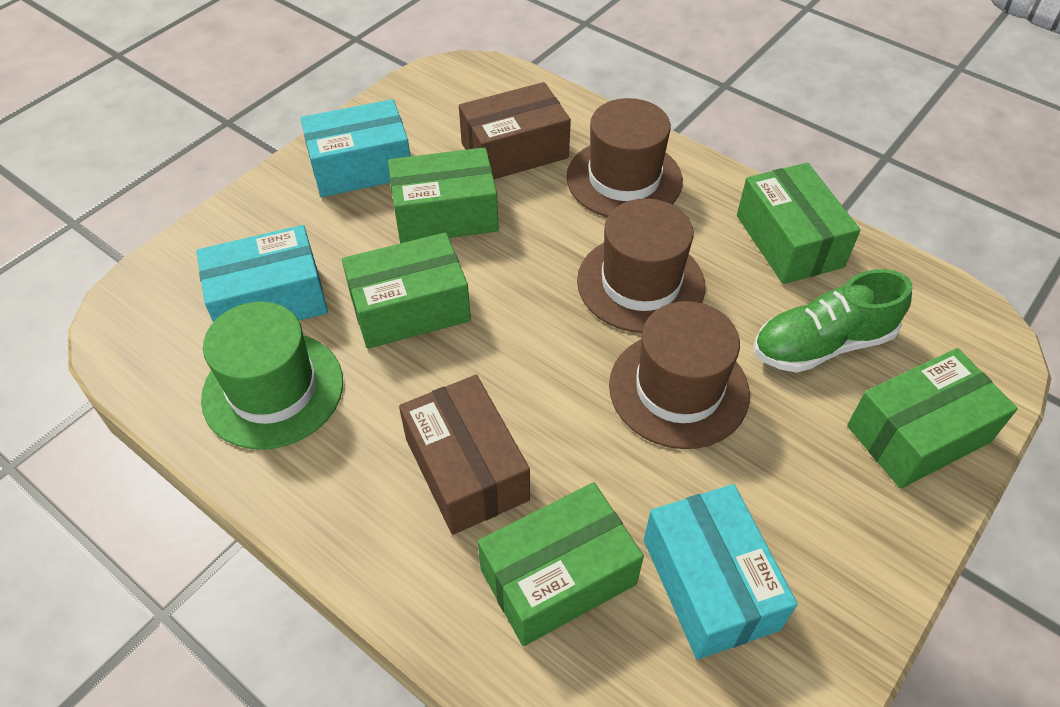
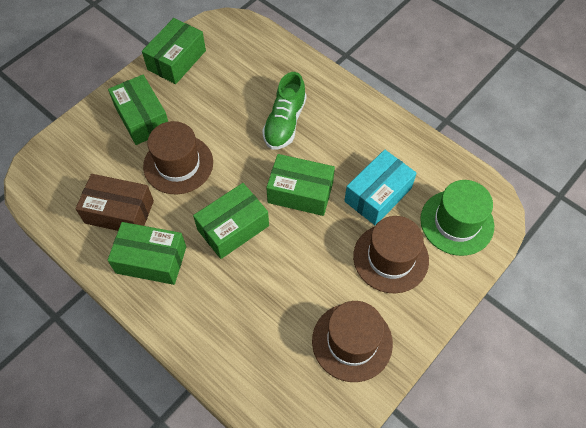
brown box: [399,375,530,535] [459,82,571,179] = 2 -> [75,174,154,231] = 1
turquoise box: [196,225,328,322] [300,99,410,197] [644,484,798,659] = 3 -> [344,150,417,225] = 1

